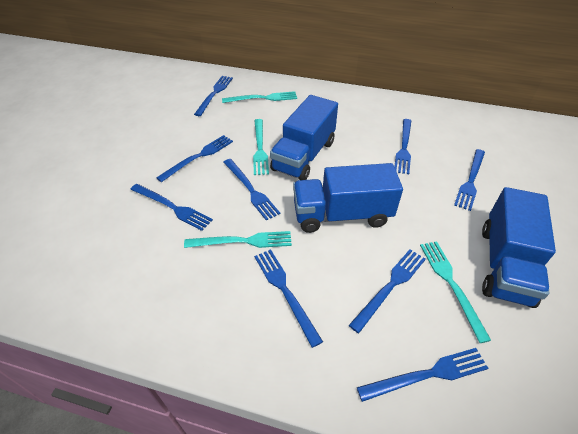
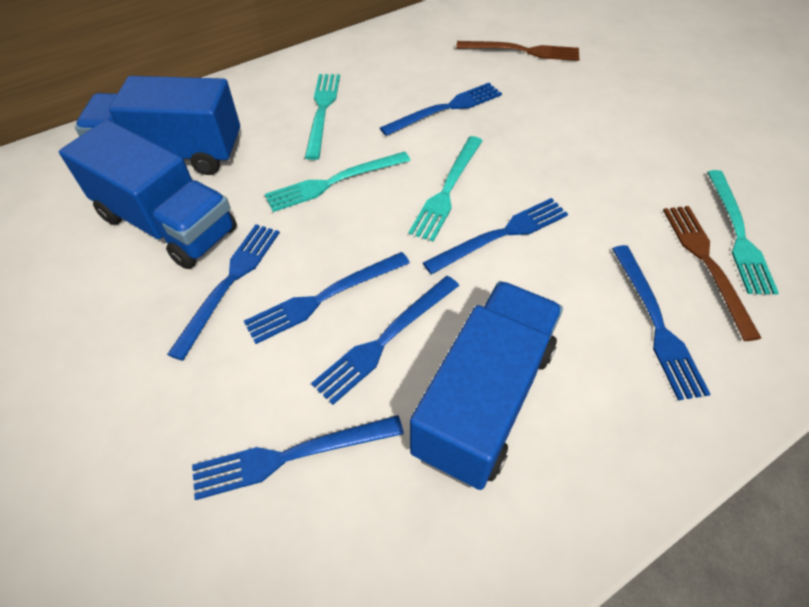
blue fork: [130,184,213,231] [156,135,233,182] [194,76,233,116] [223,159,280,221] [254,249,323,348] [349,249,426,333] [357,348,489,402] [394,119,411,174] [454,149,485,211] = 9 -> [167,224,280,361] [192,415,404,500] [244,252,410,344] [311,276,459,405] [380,83,502,136] [423,198,568,274] [612,245,710,400] = 7
brown fork: none = 0 -> [456,41,580,61] [663,206,761,341] = 2

